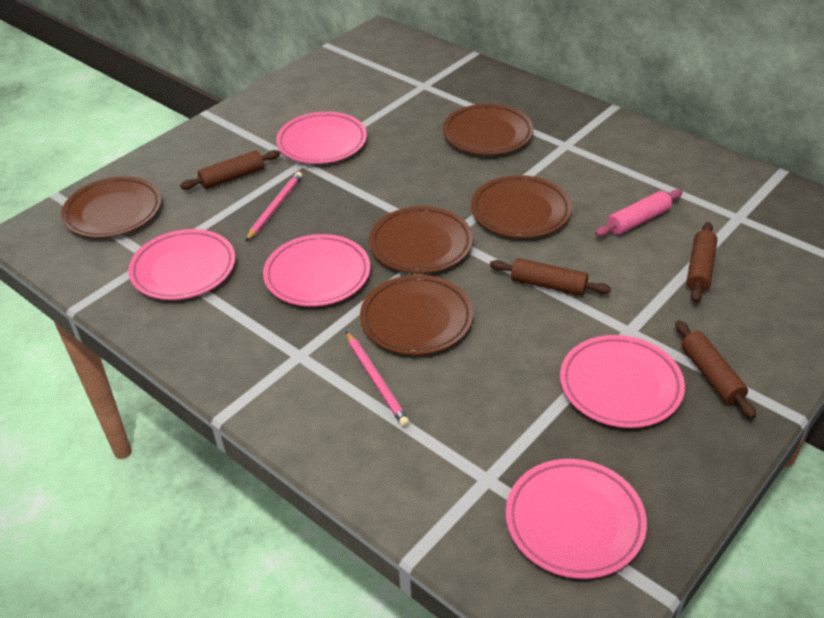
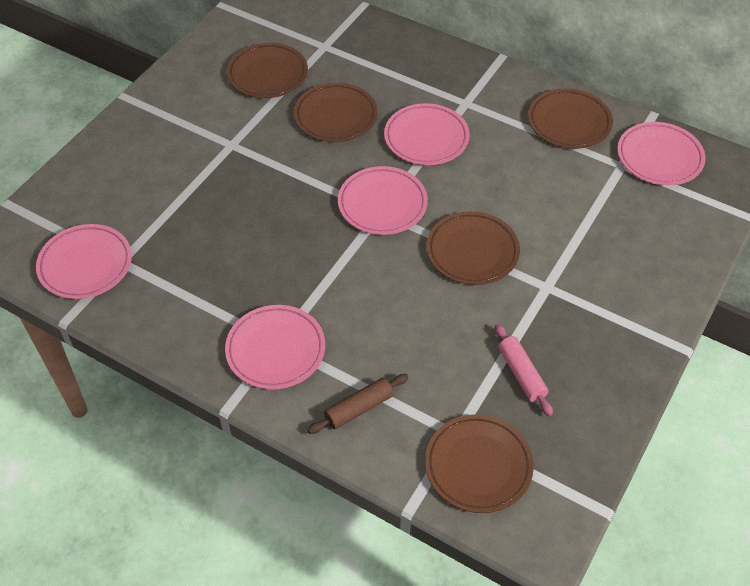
brown rolling pin: [180,150,280,190] [490,258,611,296] [675,320,756,419] [686,222,717,303] = 4 -> [308,374,409,434] = 1
pink pencil: [245,172,302,242] [346,331,410,427] = 2 -> none = 0

